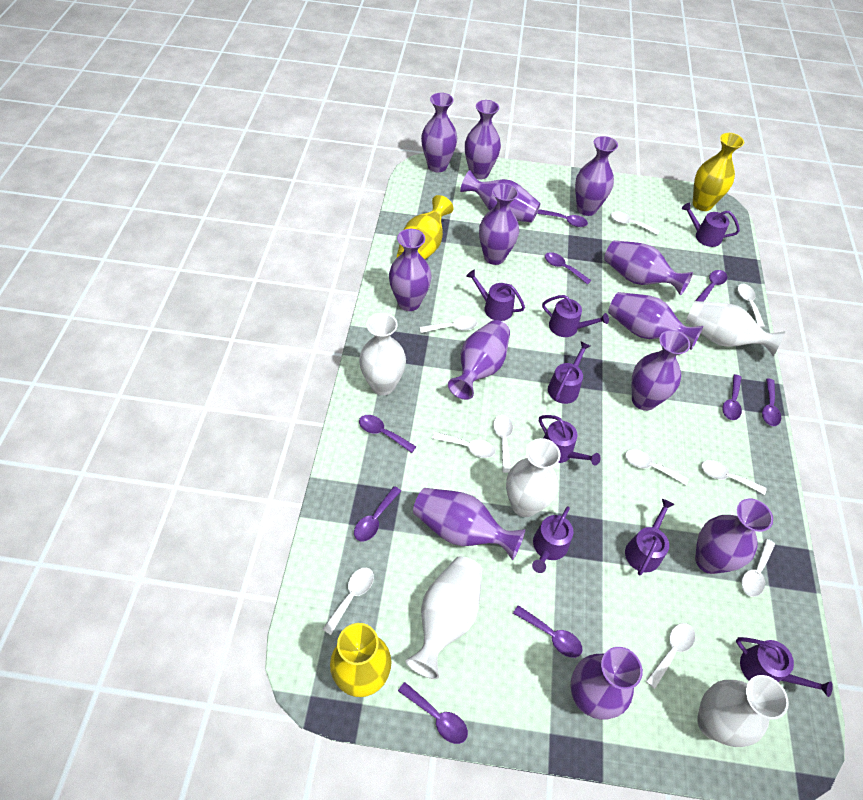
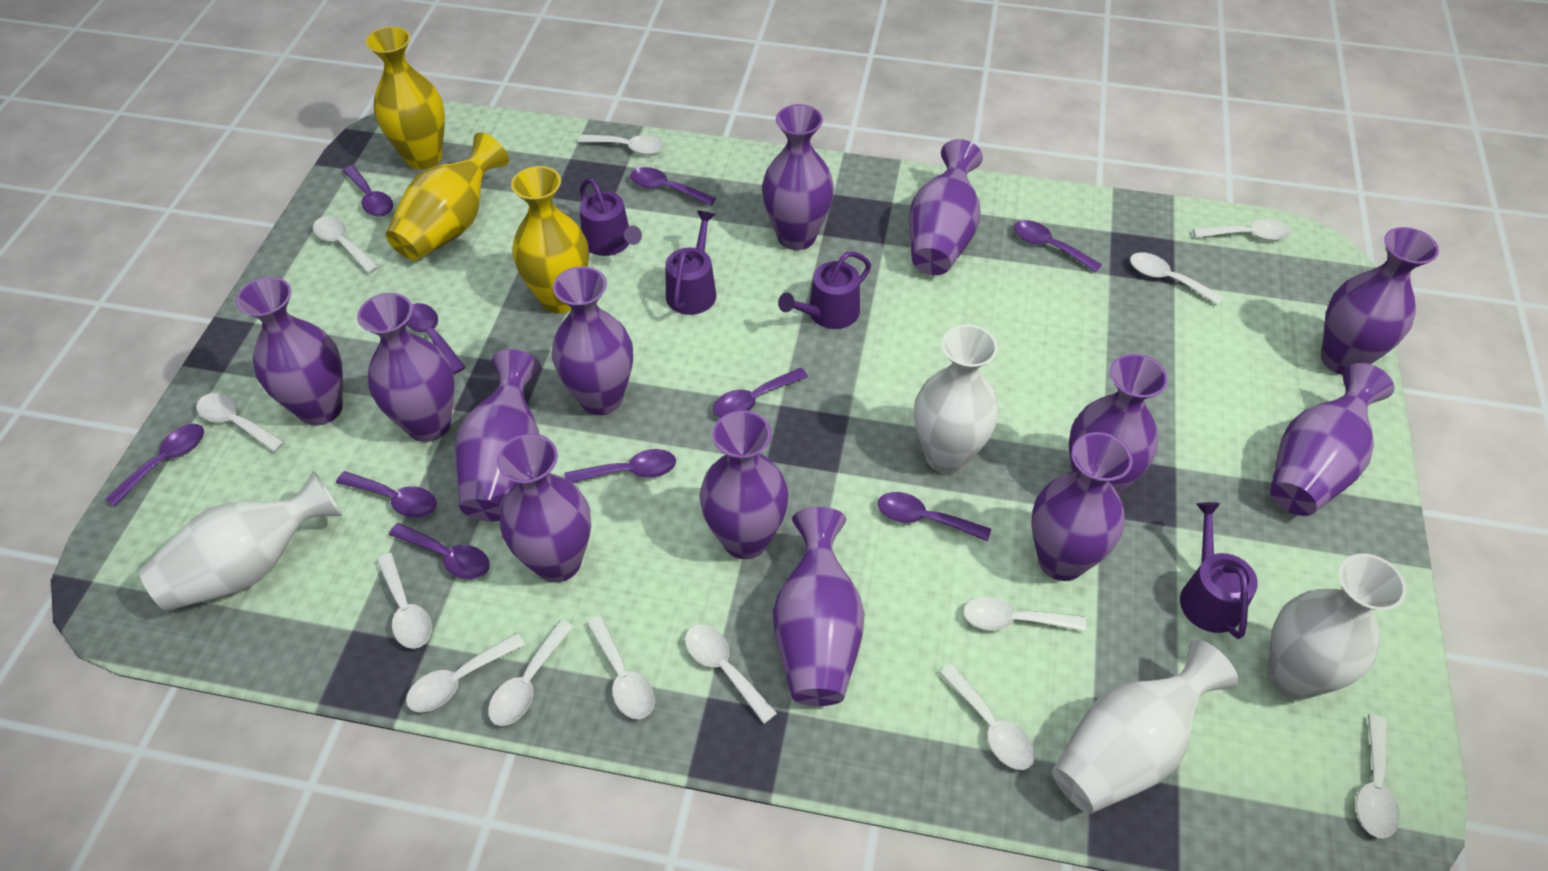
purple spoon: [354,486,401,541] [359,415,416,453] [398,682,468,744] [513,605,583,658] [538,209,588,227] [545,252,592,285] [695,270,727,302] [722,374,742,420] [762,378,781,426] = 9 -> [105,424,204,506] [336,471,437,518] [343,166,393,217] [389,523,490,579] [407,303,466,374] [564,449,676,483] [630,167,716,206] [713,368,808,418] [878,492,991,542] [1013,220,1102,272] = 10
purple watering can: [466,270,525,321] [532,506,573,573] [539,415,601,465] [542,295,609,337] [548,342,590,404] [625,499,675,576] [682,203,740,247] [736,637,833,697] = 8 -> [580,178,642,256] [665,211,716,315] [778,251,871,329] [1180,502,1258,639] = 4
white spoon: [322,567,374,635] [420,316,477,333] [432,432,495,458] [493,415,513,473] [611,211,659,235] [625,449,689,485] [646,623,695,689] [702,460,766,495] [738,284,765,328] [742,539,775,597] = 10 -> [196,393,285,452] [313,216,379,274] [376,553,432,649] [406,633,525,712] [488,620,574,726] [578,134,665,155] [586,616,655,719] [685,624,777,724] [939,664,1035,770] [963,597,1086,632] [1130,252,1224,305] [1193,219,1291,241] [1356,714,1400,839] = 13
white vase: [359,313,406,395] [405,556,483,679] [506,438,560,517] [686,301,785,356] [697,675,789,747] = 5 -> [139,470,342,611] [914,324,999,474] [1052,640,1239,814] [1268,553,1407,700] = 4

